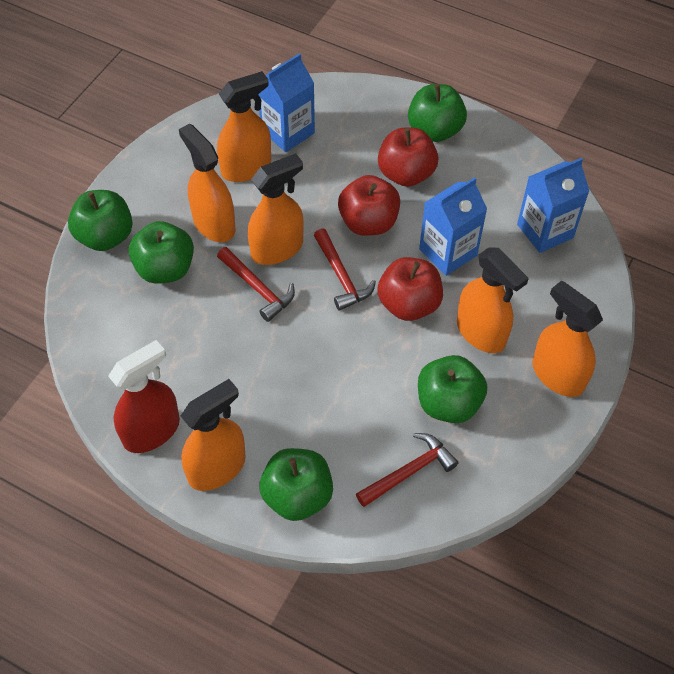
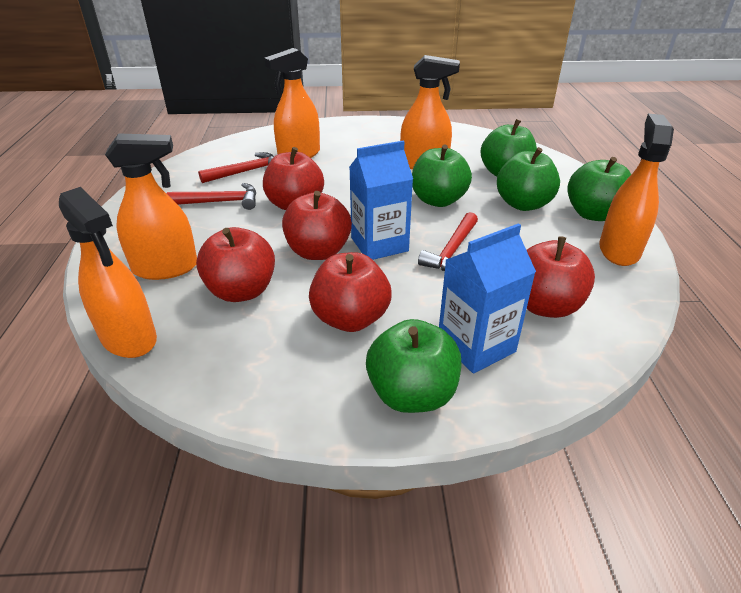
blue carton: [258,53,315,152] [419,177,487,276] [517,158,589,253] = 3 -> [349,141,413,260] [439,223,536,373] = 2
orange spray bottle: [179,124,235,242] [180,379,246,491] [217,71,271,182] [248,153,304,265] [457,247,529,353] [533,280,603,397] = 6 -> [59,187,157,358] [105,133,197,280] [264,48,320,158] [400,55,460,169] [599,114,674,266] = 5
red apple: [338,175,400,236] [377,257,443,321] [378,128,439,187] = 3 -> [196,227,275,302] [263,147,324,210] [282,191,352,260] [309,252,392,332] [527,236,595,318] = 5
red spray bottle: [108,340,180,453] = 1 -> none = 0

